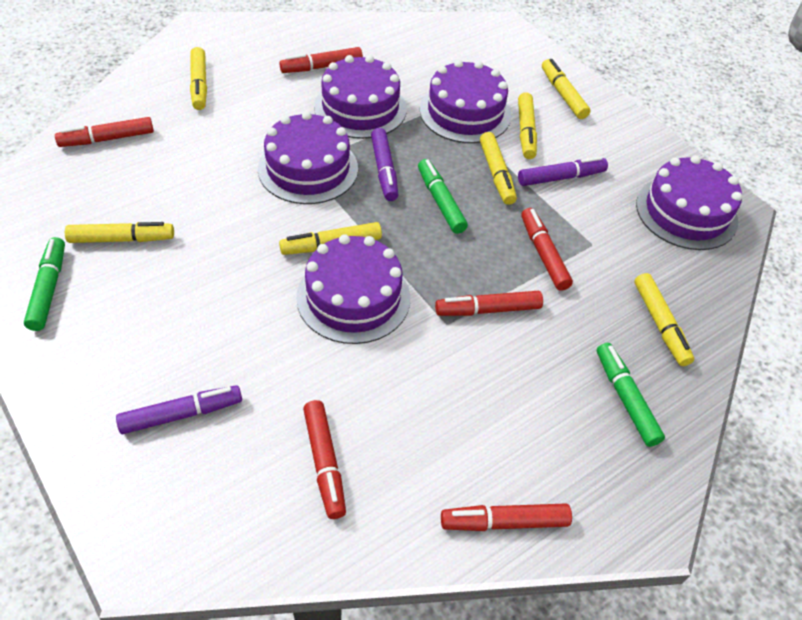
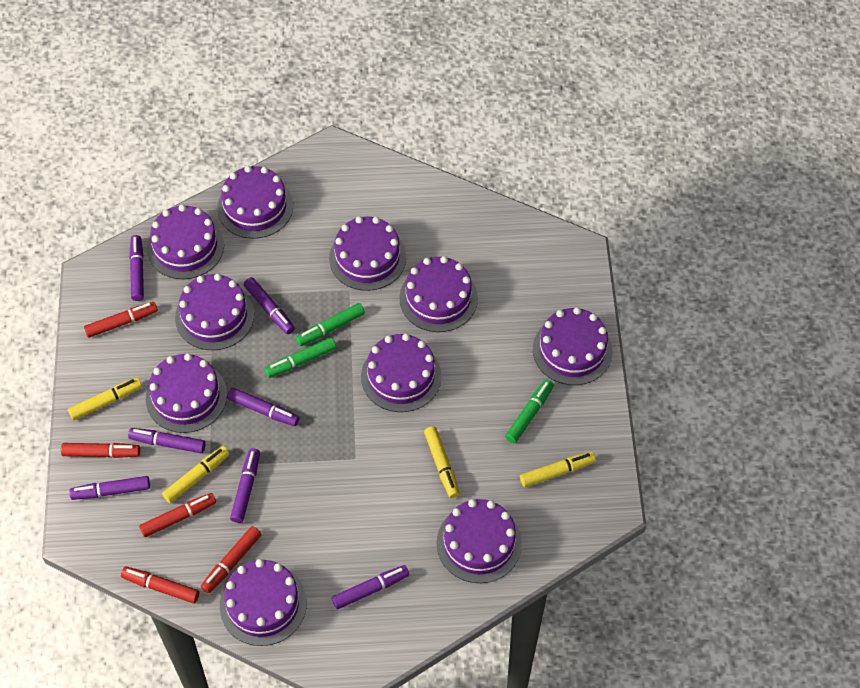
purple cake: [258,111,358,204] [296,234,410,344] [314,55,407,139] [420,60,512,143] [636,155,742,250] = 5 -> [146,353,227,433] [147,204,224,279] [175,274,254,350] [217,166,293,239] [220,559,307,646] [329,216,406,291] [361,333,442,412] [399,256,478,332] [437,499,522,583] [533,307,613,385] = 10
purple marker: [116,385,242,434] [371,128,398,201] [518,156,608,186] = 3 -> [69,476,150,500] [128,428,206,453] [129,235,144,301] [227,388,299,426] [230,448,260,523] [244,277,295,334] [332,565,409,610] = 7
red marker: [55,117,154,147] [279,47,363,73] [303,400,346,519] [435,291,543,316] [441,503,572,531] [521,208,573,291] = 6 -> [61,443,140,458] [84,302,158,338] [121,567,199,604] [139,493,216,537] [201,526,262,593] = 5
yellow marker: [65,222,174,243] [190,47,207,110] [279,222,382,255] [480,132,517,205] [518,92,537,159] [542,59,590,119] [634,273,694,366] = 7 -> [68,378,142,420] [162,446,230,503] [424,426,460,498] [520,452,596,487] = 4

